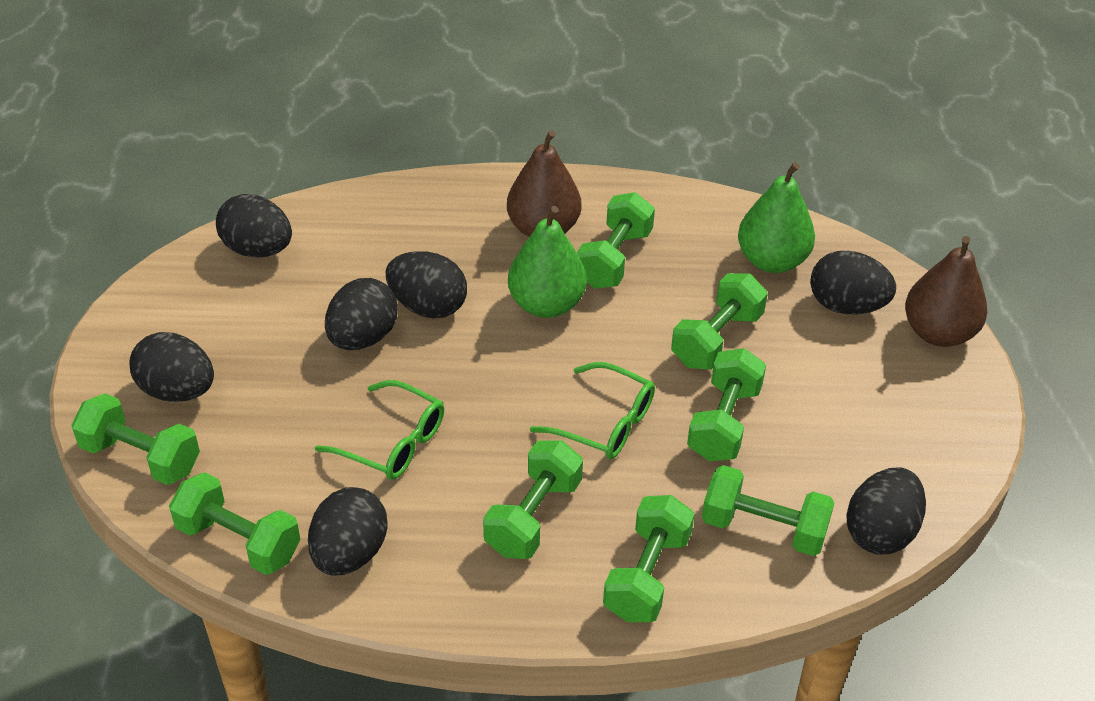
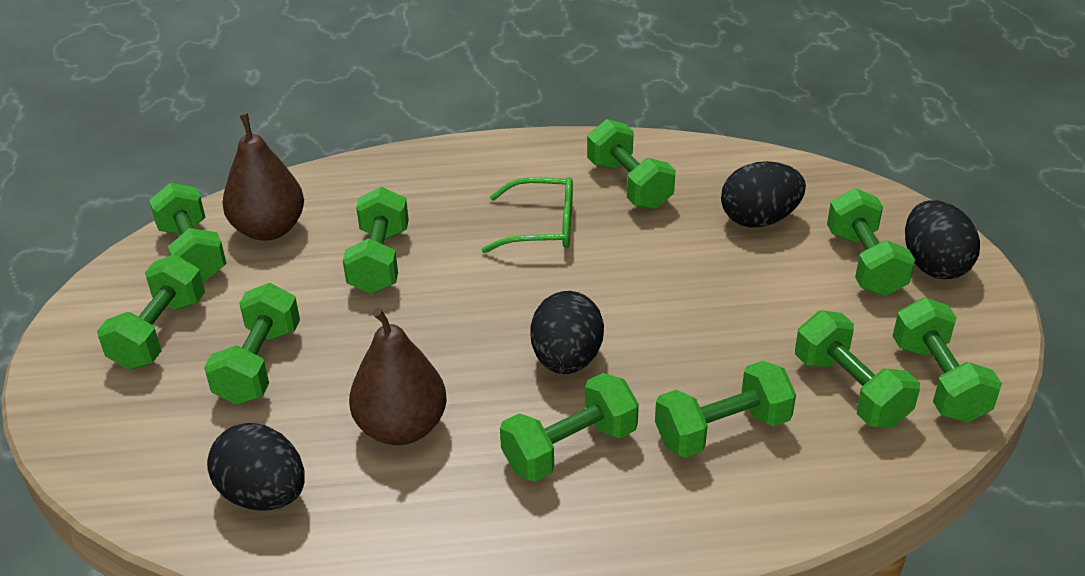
black egg: [129,332,214,402] [216,194,292,258] [308,487,388,576] [325,278,398,350] [386,251,467,319] [810,251,896,314] [846,467,926,555] = 7 -> [207,423,305,511] [530,291,604,374] [721,161,806,228] [905,200,980,279] = 4
green dumbbell: [71,393,200,485] [169,472,300,575] [483,440,583,559] [577,192,655,289] [603,495,695,622] [671,273,768,370] [687,348,766,461] [702,465,835,556] = 8 -> [97,255,205,370] [149,183,227,282] [204,283,300,405] [343,187,409,294] [500,373,639,482] [587,119,676,209] [655,361,796,458] [795,310,920,427] [827,188,915,296] [893,298,1002,423] = 10
green glasses: [315,380,444,480] [530,362,655,459] = 2 -> [482,177,573,253] = 1
green pear: [508,206,587,318] [738,162,815,273] = 2 -> none = 0

